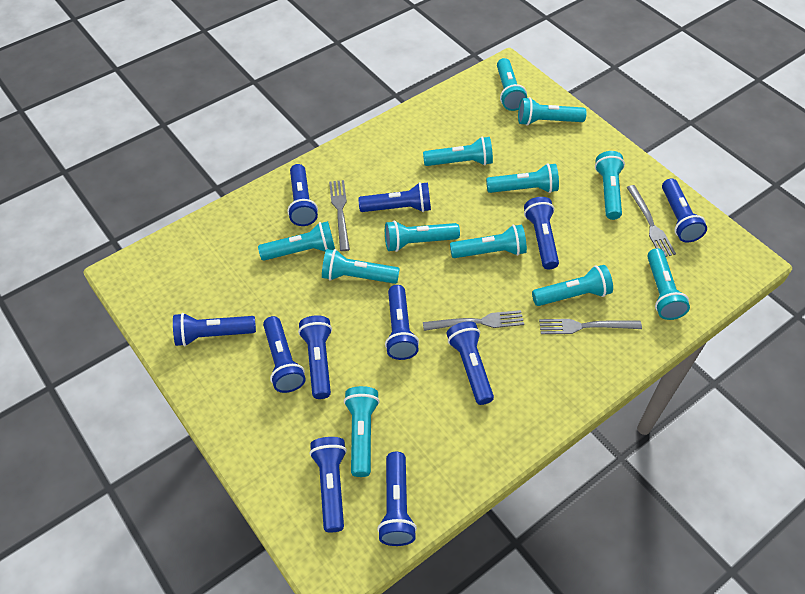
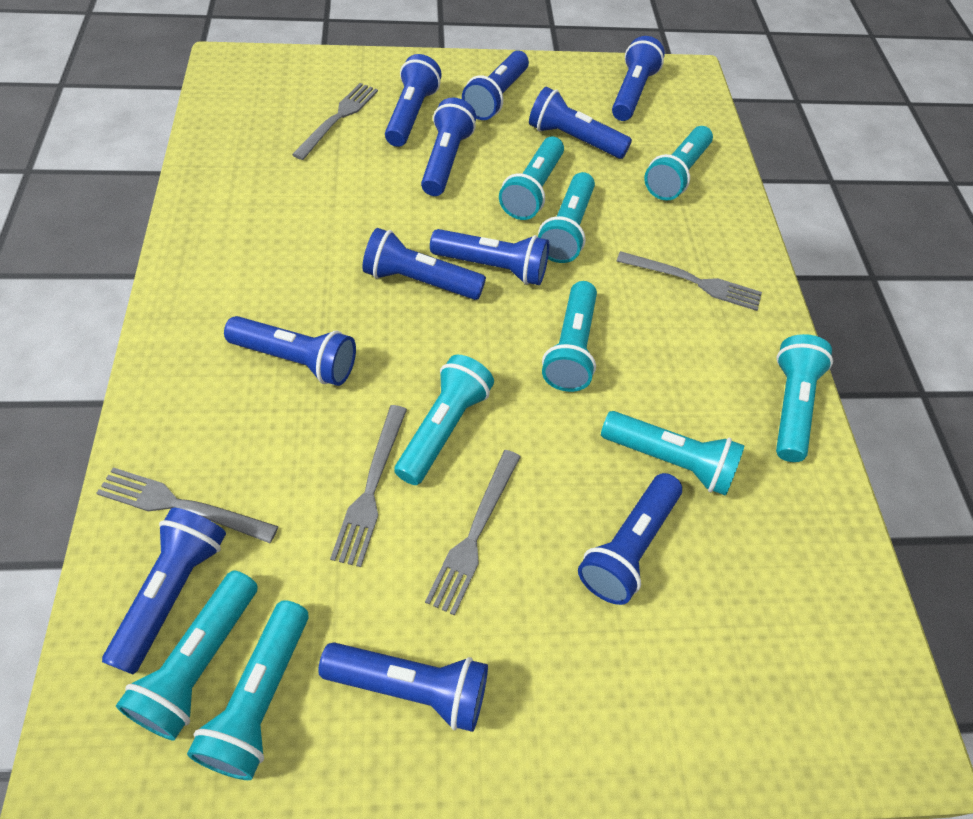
grey fork: [329,180,350,251] [423,310,524,331] [539,319,642,334] [627,185,676,257] = 4 -> [96,467,278,543] [292,83,378,160] [330,405,407,567] [425,450,521,616] [617,251,762,311] = 5
turquoise flashlight: [258,221,335,261] [322,249,400,284] [344,386,380,477] [385,221,460,252] [423,137,493,166] [450,225,527,258] [486,163,559,193] [497,58,527,111] [518,97,587,126] [532,265,613,306] [595,151,625,220] [647,248,690,320] = 12 -> [116,570,258,741] [187,600,309,780] [394,355,494,485] [499,137,564,220] [538,172,595,263] [542,281,597,392] [601,411,744,496] [644,126,713,201] [776,334,833,462] = 9

